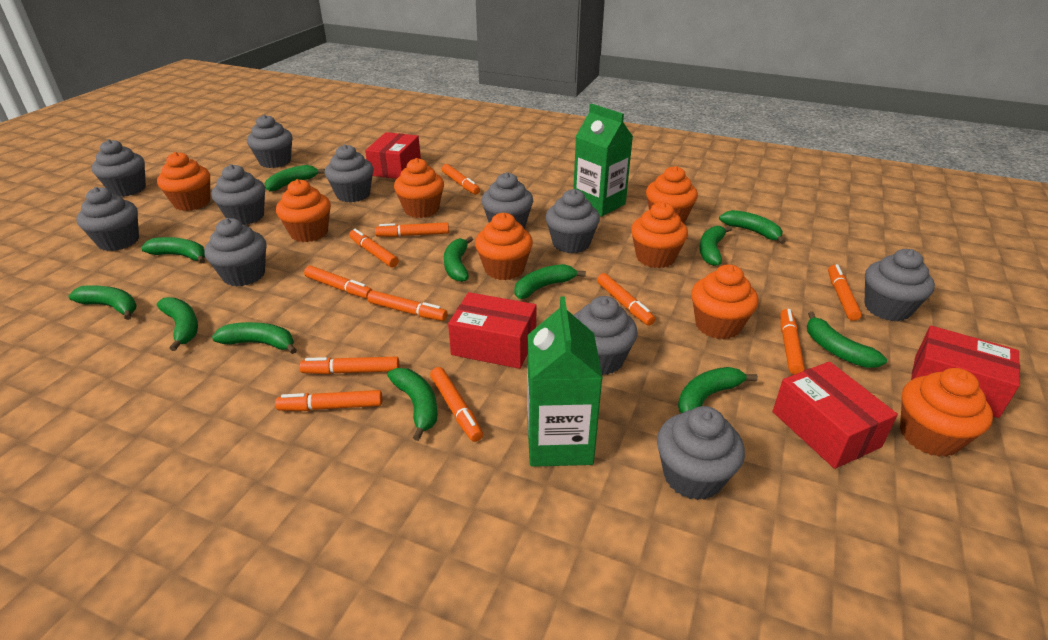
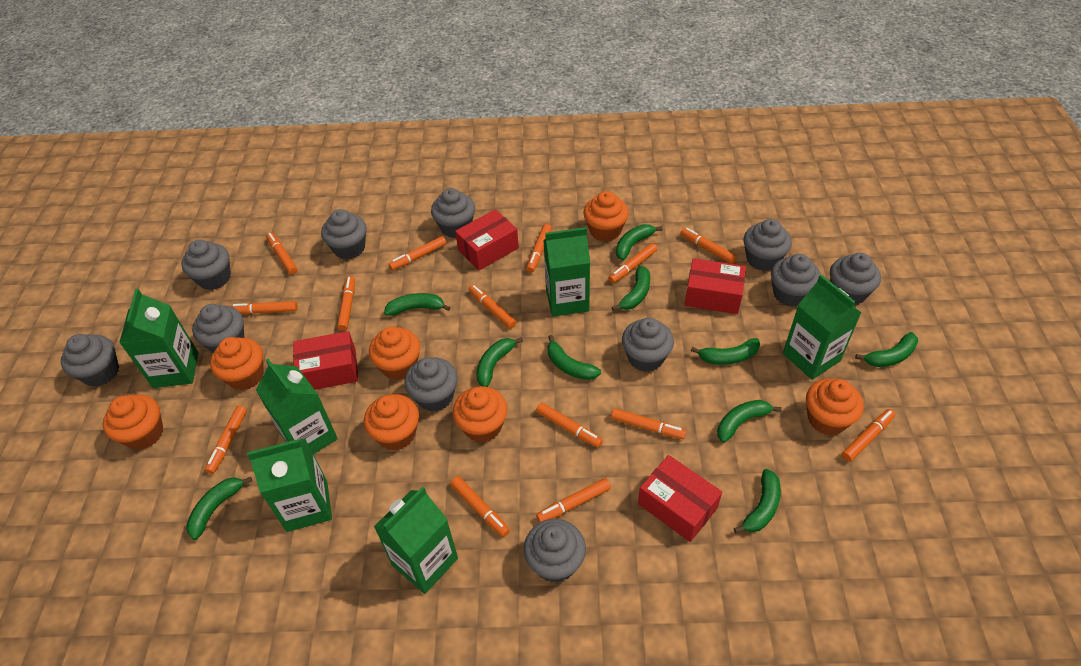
green banana: [69,285,137,320] [141,237,205,264] [157,297,198,351] [212,322,297,354] [265,165,325,192] [387,368,437,441] [444,236,473,282] [515,264,586,299] [678,367,758,413] [699,226,732,266] [719,210,786,244] [807,311,887,368] = 12 -> [186,477,252,540] [384,293,451,316] [477,337,523,387] [547,335,601,380] [612,266,650,311] [616,224,663,260] [691,338,760,365] [717,400,782,443] [734,469,781,534] [855,332,918,367] = 10
green carton: [527,297,603,467] [573,103,633,217] = 2 -> [119,289,199,388] [247,438,332,532] [256,359,338,454] [374,486,458,594] [543,227,590,317] [783,275,862,380] = 6
orange cupcake: [157,152,210,211] [276,179,331,242] [394,158,444,218] [475,213,533,280] [631,202,688,268] [646,166,698,223] [691,264,759,339] [900,368,993,457] = 8 -> [103,394,163,450] [210,337,264,390] [364,394,419,450] [369,327,420,380] [453,386,508,443] [583,191,629,242] [806,378,864,435] = 7
orange marker: [275,390,382,411] [299,357,399,374] [304,266,372,299] [349,229,399,268] [367,290,448,321] [375,222,449,237] [430,367,483,442] [442,164,480,195] [597,273,655,326] [780,309,805,375] [828,264,862,321] = 11 -> [205,406,247,474] [231,301,298,314] [266,232,298,274] [337,276,355,331] [389,236,447,270] [450,476,510,537] [468,285,516,329] [526,224,552,273] [536,403,603,448] [536,478,611,523] [608,243,657,283] [611,408,686,439] [680,228,737,264] [841,409,896,462] = 14

